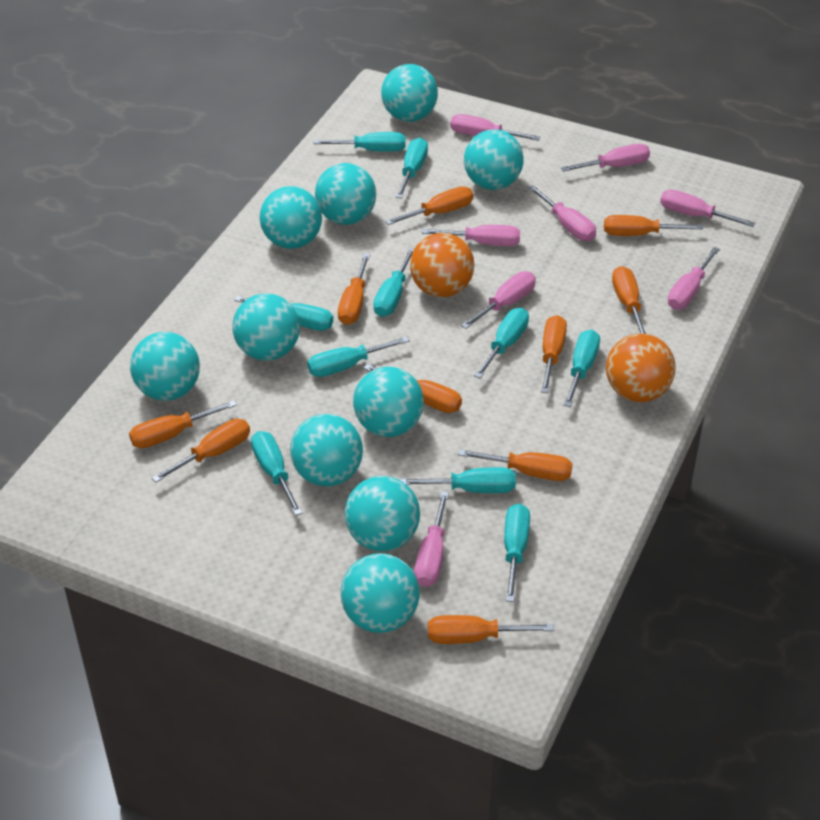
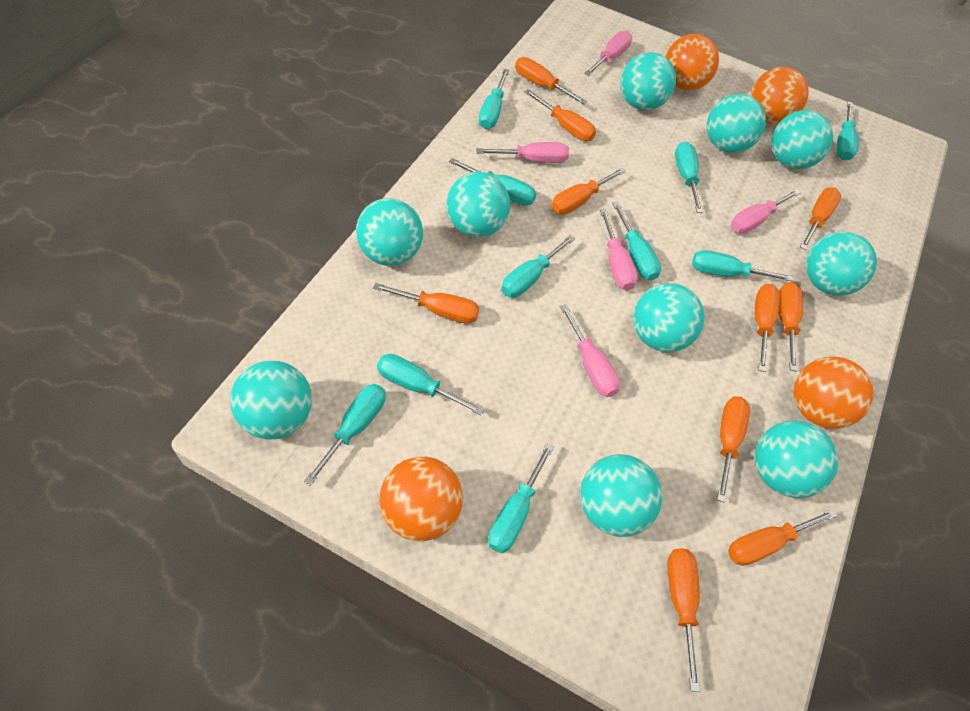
orange ball: [410,233,474,297] [606,333,676,402] = 2 -> [379,456,463,541] [666,34,719,91] [751,67,809,124] [793,356,874,429] = 4
pink screwdriver: [414,491,449,587] [421,225,520,246] [450,114,540,141] [461,271,536,329] [528,185,596,241] [561,144,650,172] [660,190,755,227] [668,247,720,309] = 8 -> [476,142,569,163] [560,304,620,397] [584,31,632,76] [600,209,638,290] [731,189,801,234] = 5

